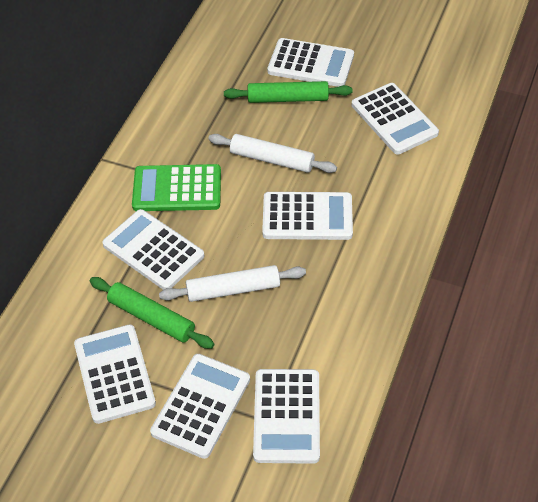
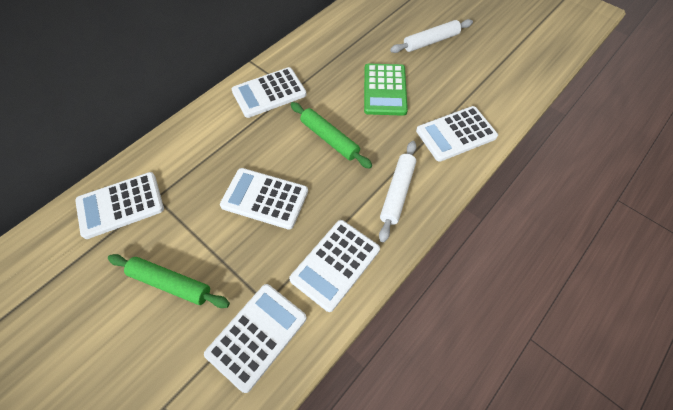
white calculator: [74,325,156,424] [102,209,204,290] [150,354,250,459] [253,369,320,464] [262,192,353,240] [267,38,354,87] [352,83,439,155] = 7 -> [75,172,164,239] [204,284,307,393] [220,168,308,230] [232,67,307,118] [289,220,380,312] [416,106,498,162] = 6

